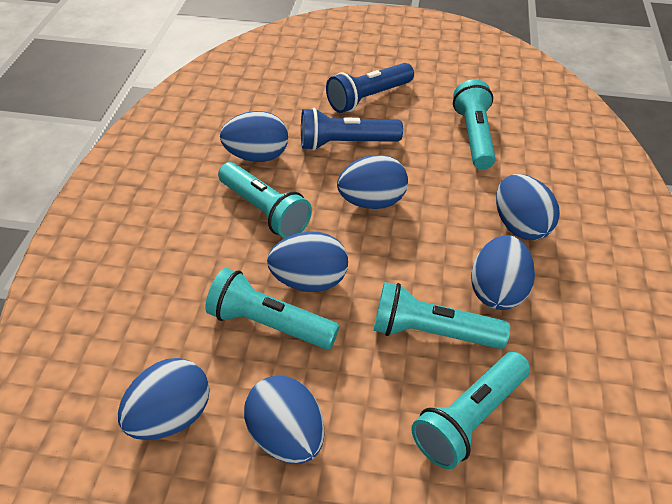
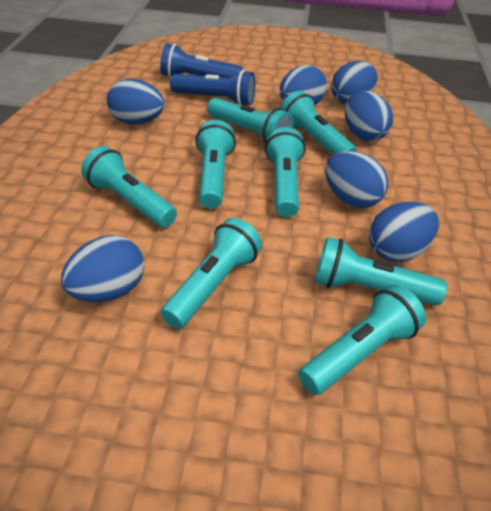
turquoise flashlight: [205,268,339,350] [218,162,312,238] [374,282,510,349] [411,352,530,469] [453,79,496,170] = 5 -> [81,146,177,228] [161,218,262,329] [195,120,236,209] [207,98,293,144] [265,127,306,217] [280,91,357,155] [299,285,426,395] [315,237,447,306] = 8

